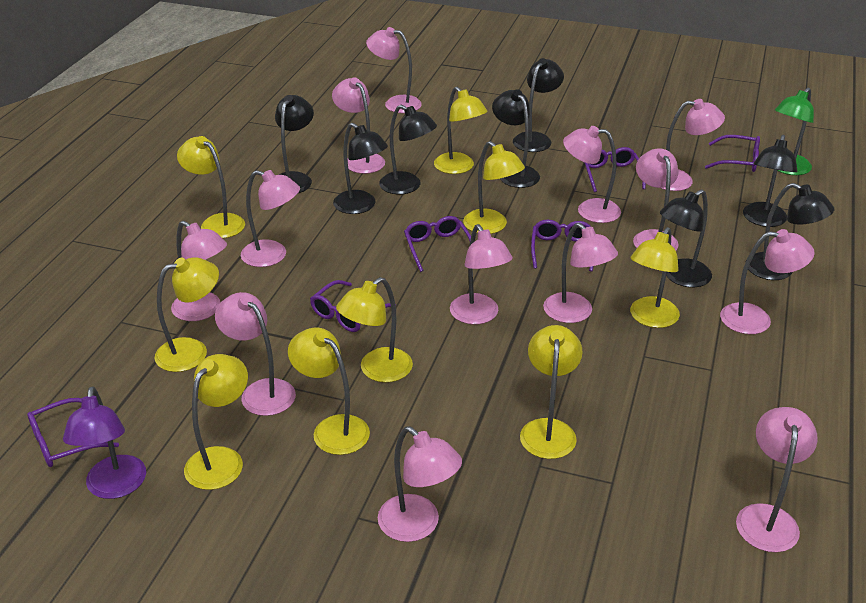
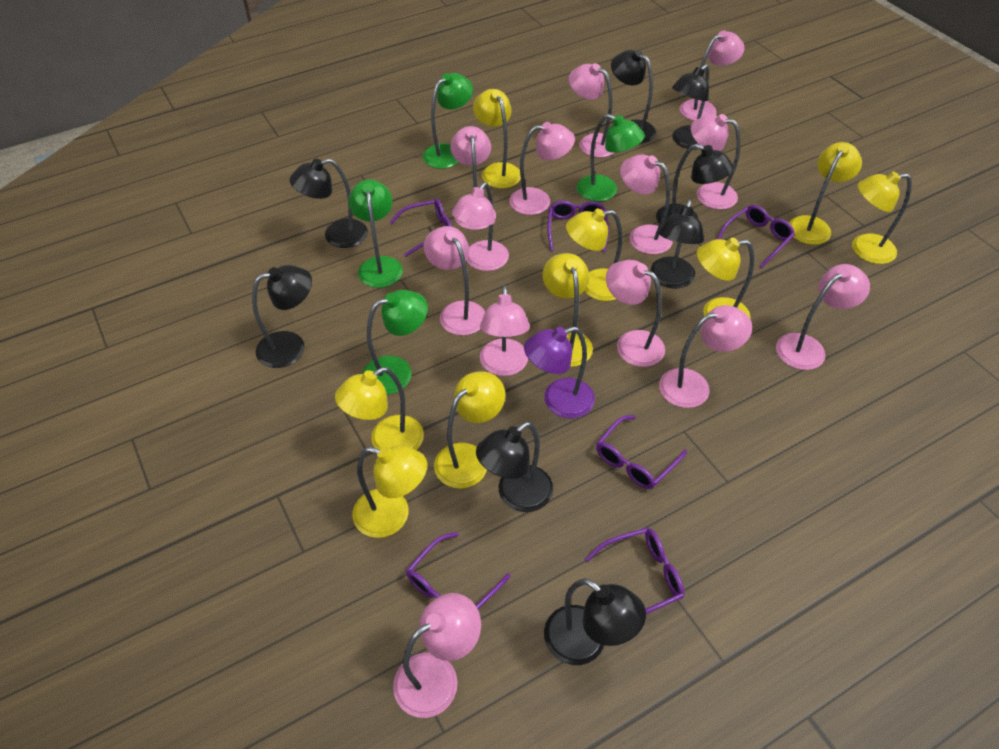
green lamp: [775,88,814,175] = 1 -> [348,180,403,288] [362,290,428,394] [423,73,473,169] [577,114,645,202] = 4

